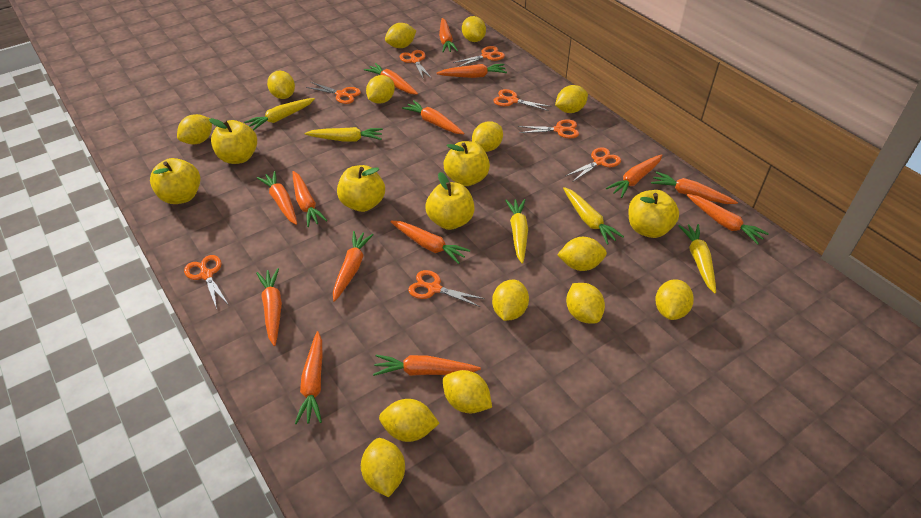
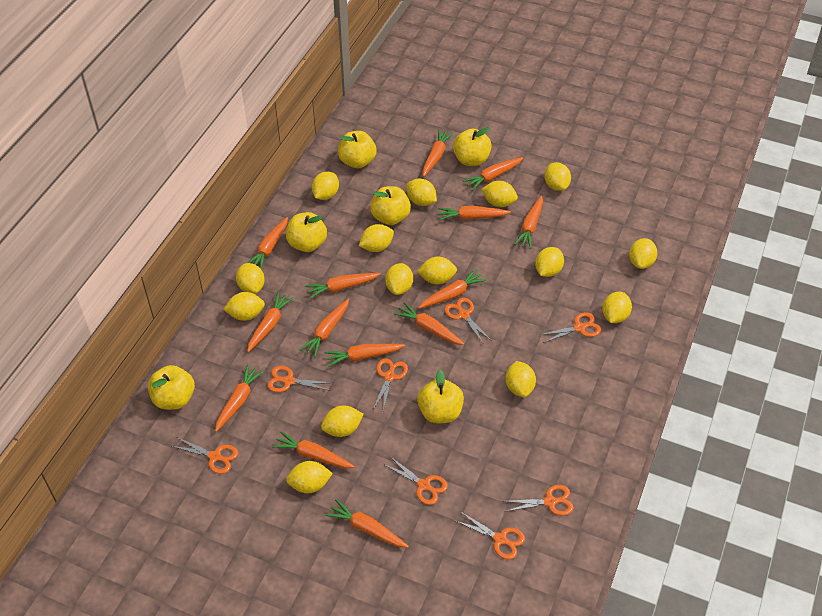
yellow carrot: [244,98,315,131] [305,127,383,142] [505,199,528,264] [563,187,624,245] [678,224,716,294] = 5 -> none = 0
yellow lemon: [177,114,212,144] [267,71,295,99] [361,438,405,497] [366,75,395,104] [379,399,439,442] [385,23,416,48] [443,370,492,413] [462,16,486,42] [472,121,503,152] [492,280,529,321] [555,85,588,113] [557,237,607,271] [566,283,605,323] [655,279,694,320] = 14 -> [223,292,265,321] [236,263,265,294] [286,461,333,493] [312,172,339,200] [321,406,363,437] [359,224,394,252] [385,263,413,295] [406,179,437,206] [417,257,457,285] [481,181,518,207] [506,361,536,397] [535,247,564,277] [544,162,571,191] [602,292,632,323] [629,238,657,269] = 15

